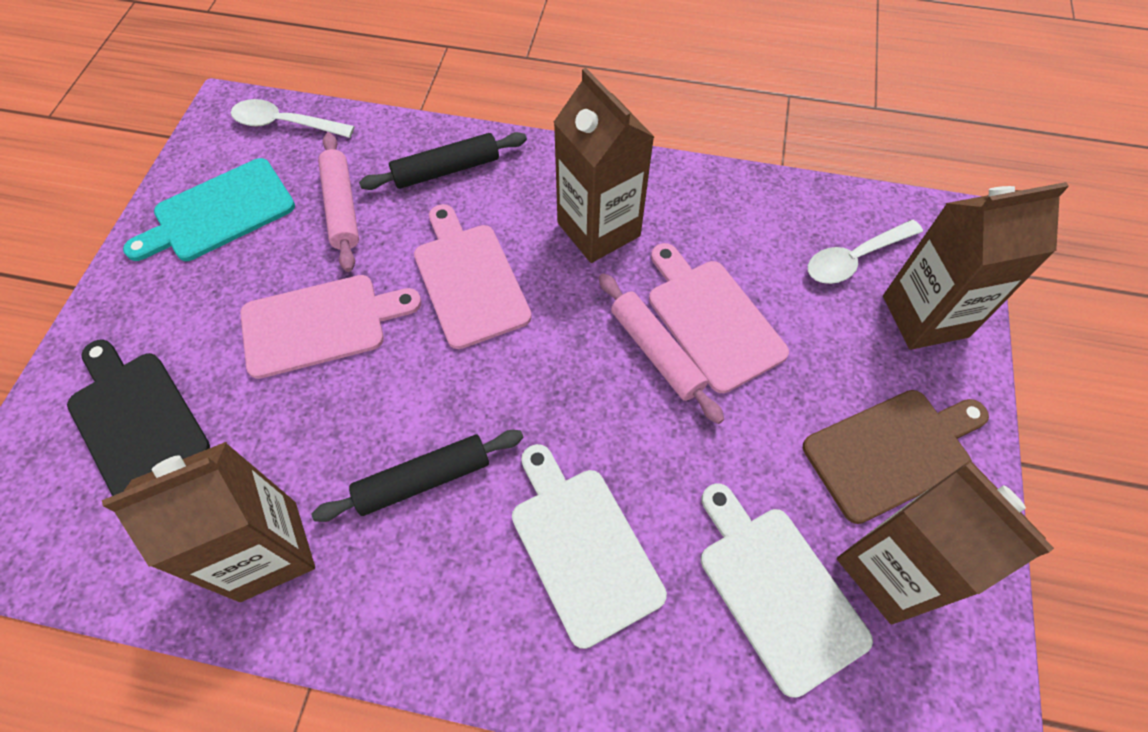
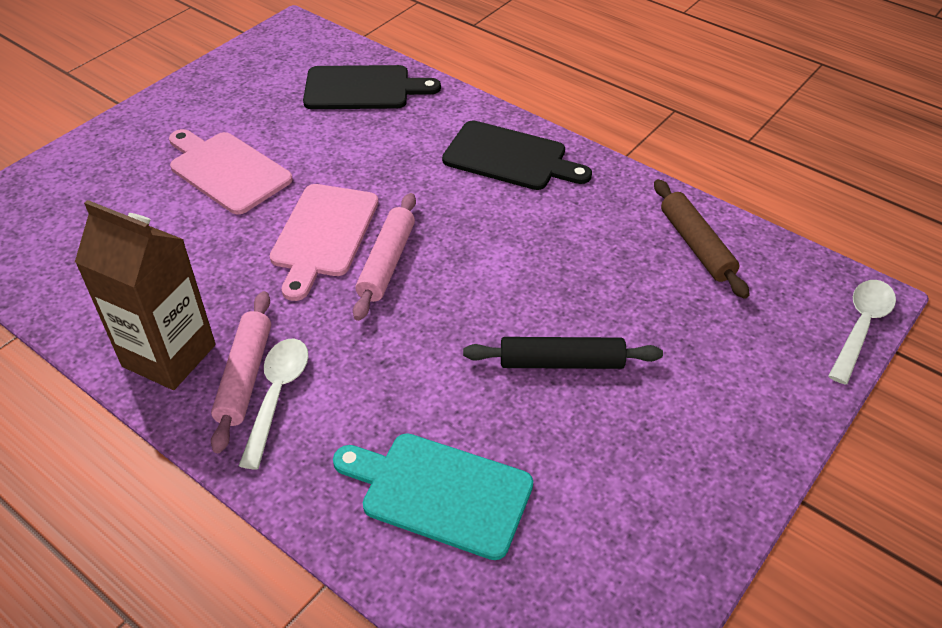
black cutting board: [67,339,210,496] = 1 -> [303,65,441,109] [442,121,592,190] = 2
black rolling pin: [311,430,524,522] [359,132,527,190] = 2 -> [463,337,663,369] = 1
brown carton: [102,442,315,602] [554,68,654,263] [837,461,1054,624] [883,182,1069,350] = 4 -> [75,200,216,390] = 1
brown cutting board: [803,390,989,524] = 1 -> none = 0
brown rolling pin: none = 0 -> [654,179,750,299] = 1
pink cutting board: [240,275,421,379] [414,204,532,349] [649,243,789,393] = 3 -> [169,129,293,215] [270,184,379,301] = 2
white cutting board: [512,444,667,649] [701,483,873,698] = 2 -> none = 0

